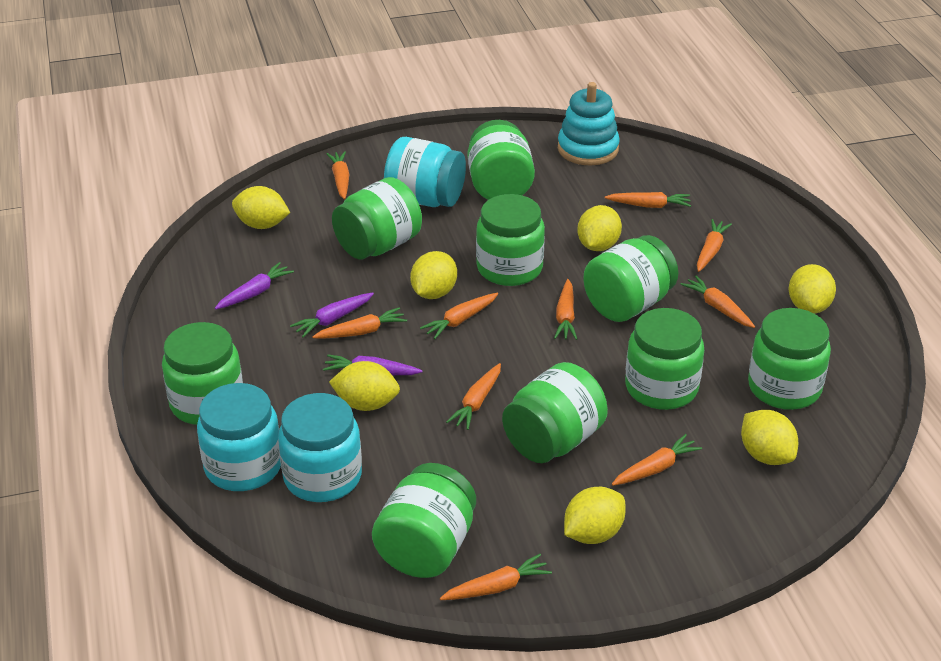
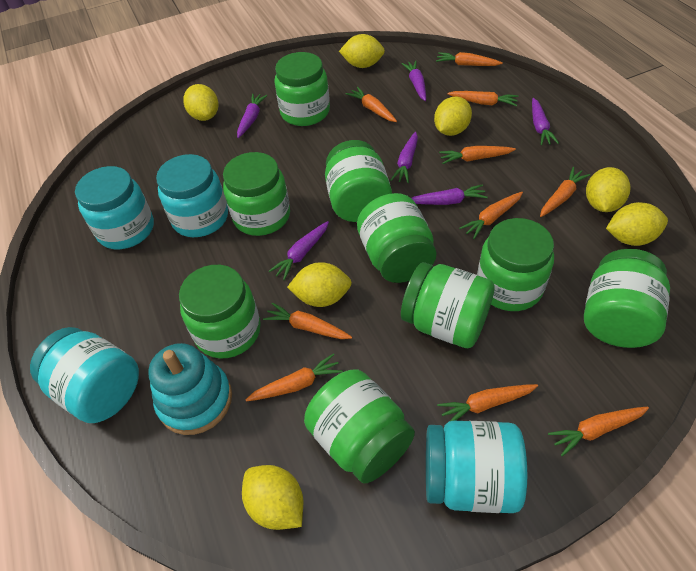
purple carrot: [215,262,294,309] [290,292,374,337] [323,354,423,375] = 3 -> [237,94,268,138] [269,221,329,281] [391,132,418,183] [401,61,426,101] [411,184,488,205] [532,98,559,145] = 6
turquoise jar: [197,383,281,491] [278,393,362,502] [384,137,466,207] = 3 -> [30,327,139,423] [75,166,154,249] [156,154,228,237] [426,421,527,513] = 4

